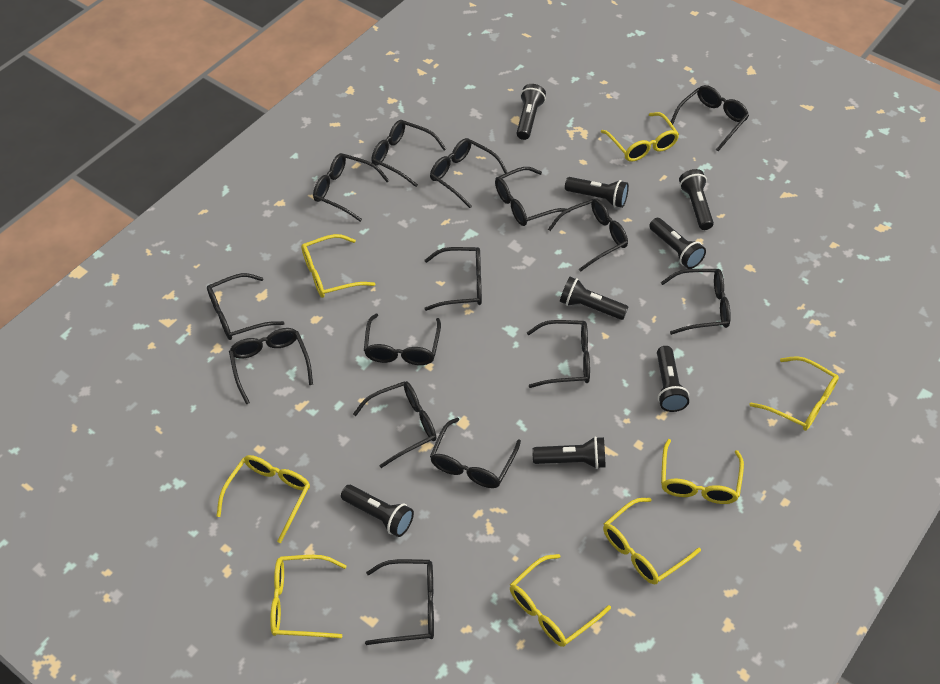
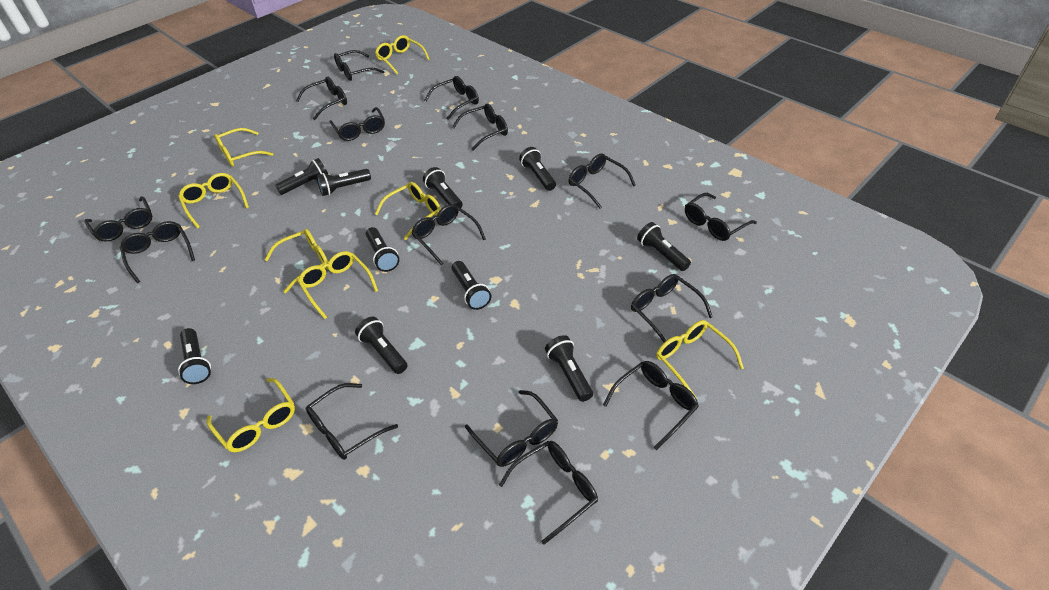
black flashlight: [341,485,414,537] [516,84,546,140] [532,436,606,469] [560,277,628,320] [565,177,629,208] [649,218,706,269] [657,346,689,412] [679,169,714,230] = 8 -> [178,328,211,384] [275,158,328,195] [317,169,371,196] [355,317,408,374] [366,227,399,272] [423,167,463,208] [452,261,491,310] [519,147,556,191] [545,335,593,402] [637,222,691,271] = 10

